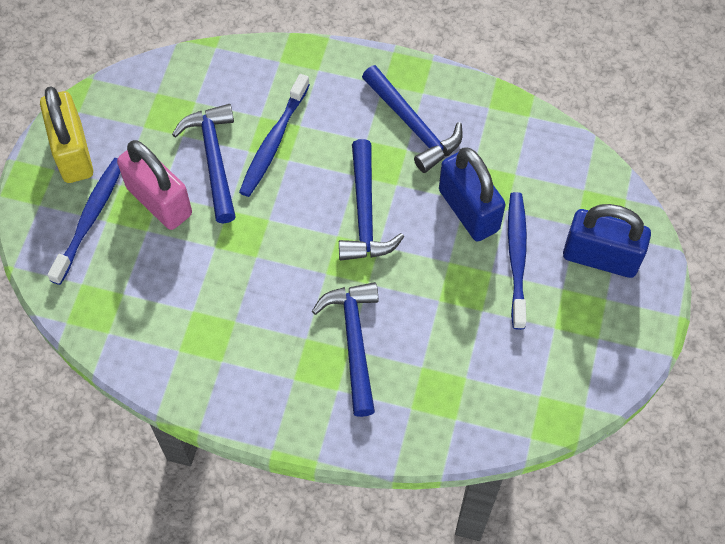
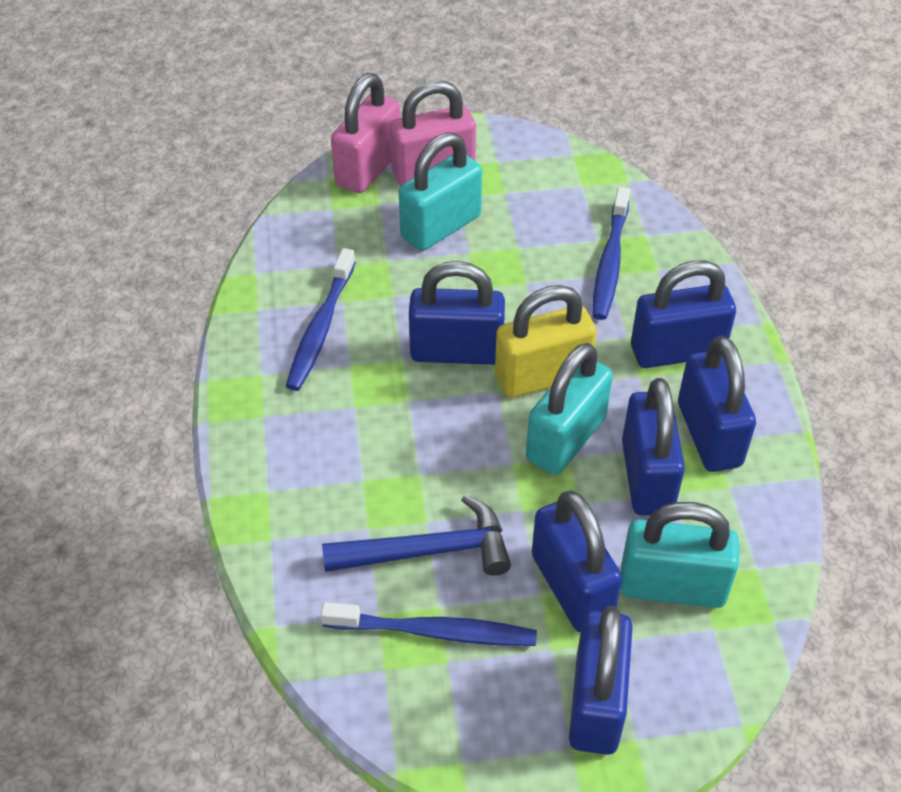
blue hammer: [172,104,236,224] [312,282,378,417] [339,139,404,260] [362,65,463,173] = 4 -> [322,495,511,576] = 1
blue padlock: [439,147,505,242] [563,204,651,278] = 2 -> [409,261,505,365] [532,490,622,632] [569,606,633,755] [622,378,685,515] [631,260,736,368] [678,336,756,472] = 6
pink padlock: [117,140,192,230] = 1 -> [331,73,400,193] [390,80,476,186] = 2
turquoise padlock: none = 0 -> [399,132,482,251] [526,343,613,475] [620,502,739,608] = 3

